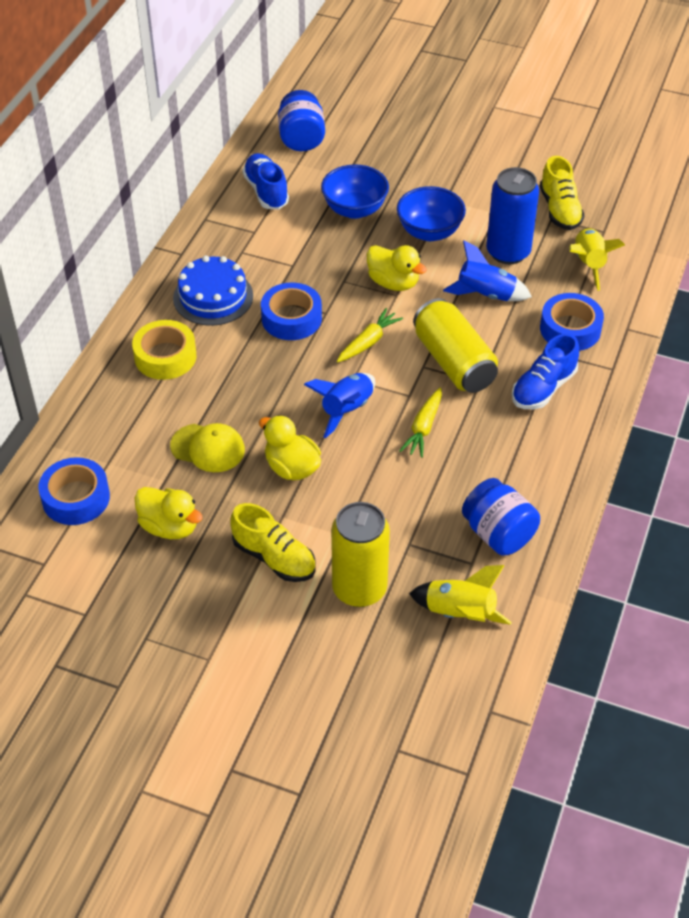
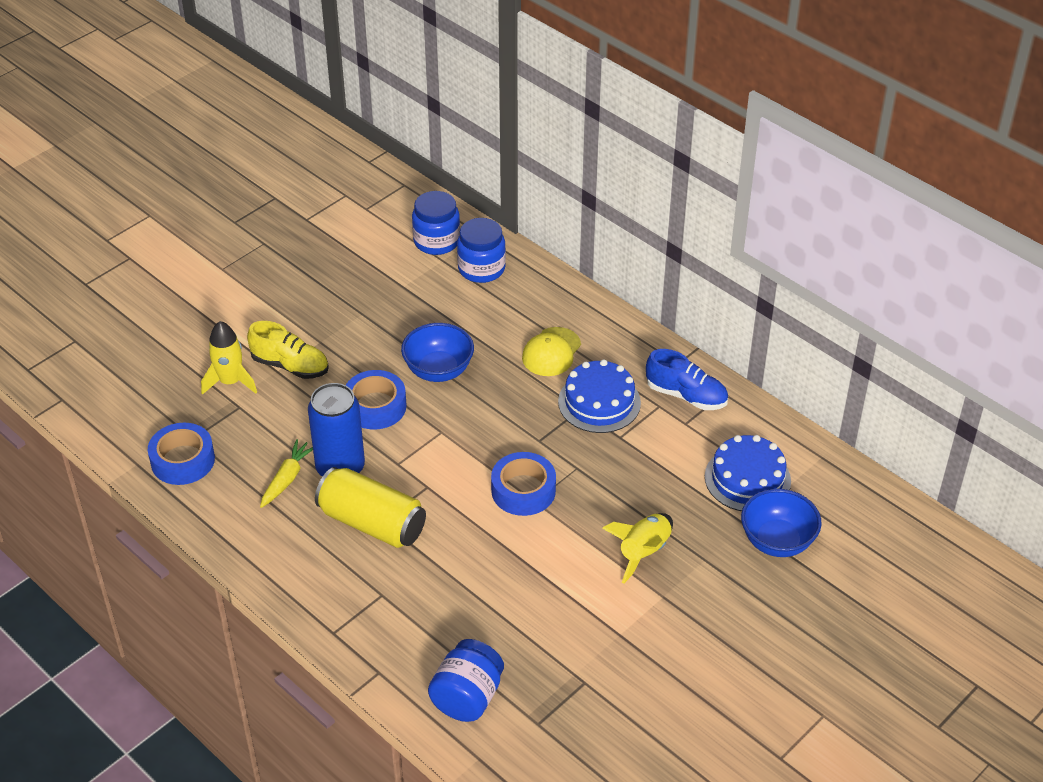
blue cake: [173,256,253,326] = 1 -> [558,359,641,433] [705,435,791,511] = 2
blue jar: [278,90,325,151] [462,478,540,556] = 2 -> [412,191,460,255] [428,639,504,722] [457,218,506,283] = 3
blue rocket: [304,373,375,438] [443,240,532,301] = 2 -> none = 0
blue shoe: [242,153,289,210] [512,334,579,409] = 2 -> [646,349,728,410] = 1
yellow can: [331,502,390,607] [413,298,498,393] = 2 -> [315,467,426,548] = 1
yellow carrot: [337,308,403,363] [399,388,442,458] = 2 -> [260,439,313,508] = 1
yellow duck: [135,487,203,539] [259,415,321,480] [367,245,427,291] = 3 -> none = 0
yellow shoe: [231,503,316,582] [540,156,585,230] = 2 -> [247,321,329,379] = 1
yellow tape: [132,320,197,380] = 1 -> none = 0

